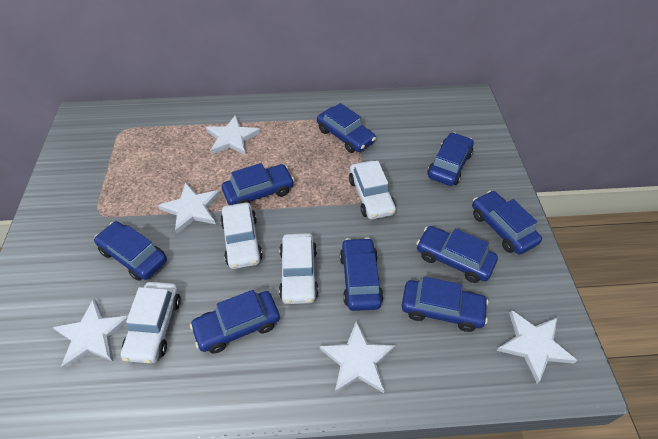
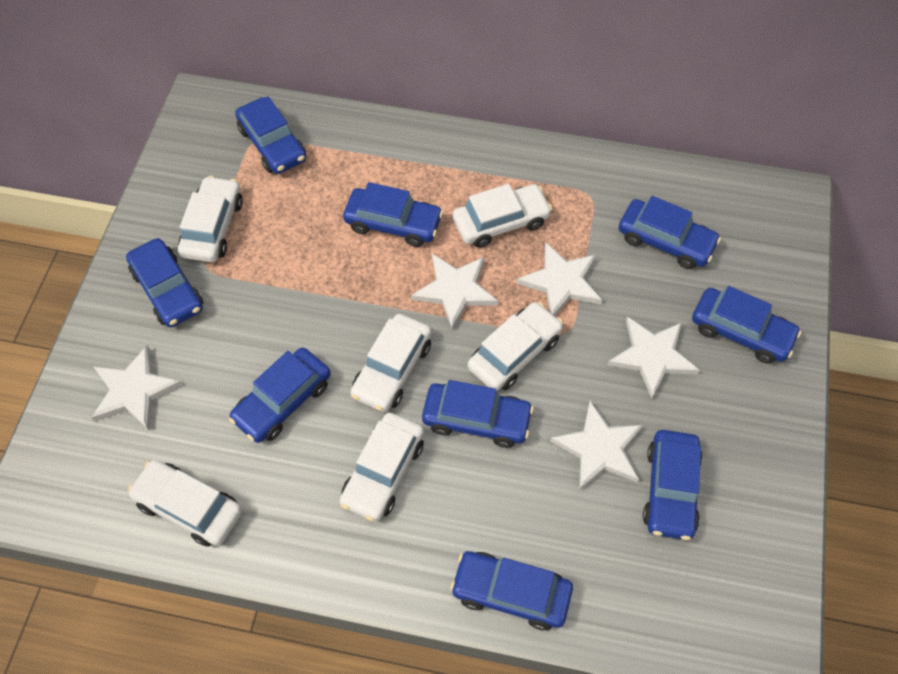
white car: [121,282,181,364] [220,202,263,269] [279,233,319,304] [349,161,396,219] = 4 -> [128,460,242,547] [178,176,243,262] [340,413,424,522] [351,314,432,412] [453,184,552,248] [468,302,563,391] = 6

